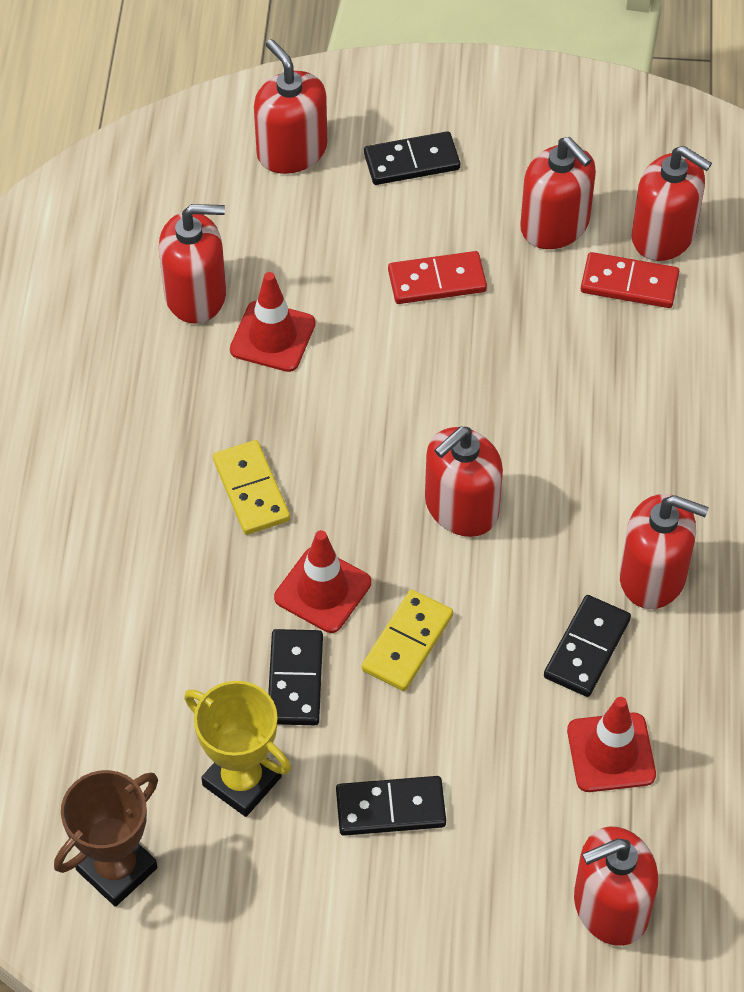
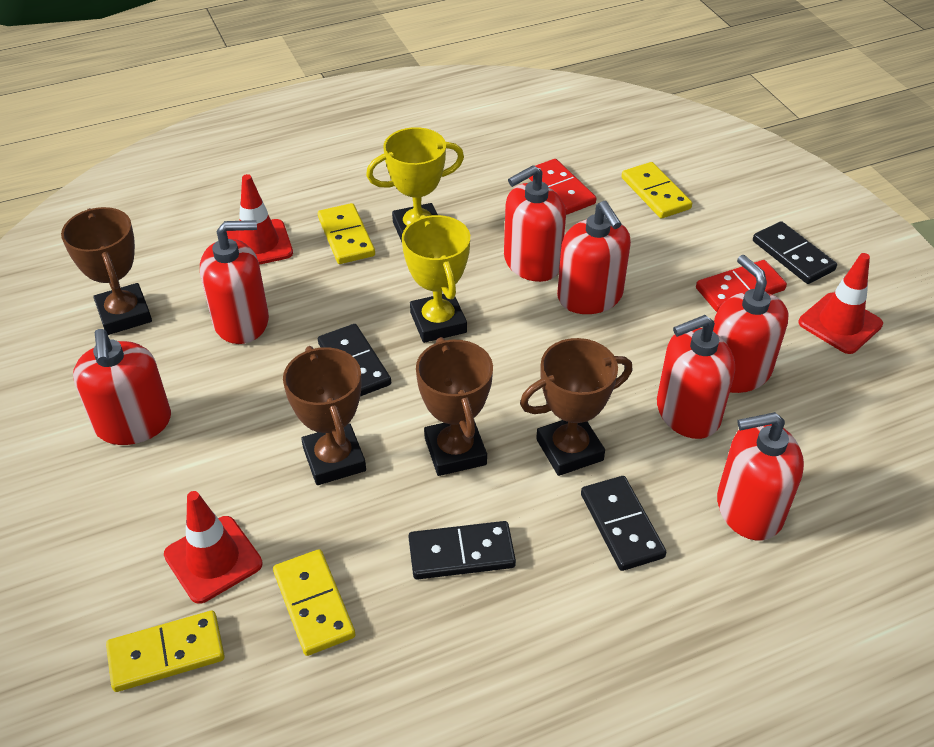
brown trophy: [54,770,158,907] = 1 -> [61,207,152,335] [283,346,366,485] [416,337,493,476] [520,338,632,476] = 4
yellow domino: [213,440,290,535] [362,589,453,691] = 2 -> [106,611,225,692] [273,549,355,656] [318,203,375,264] [622,162,692,219] = 4
yellow trophy: [184,681,291,817] = 1 -> [366,127,464,242] [402,215,470,343] = 2

